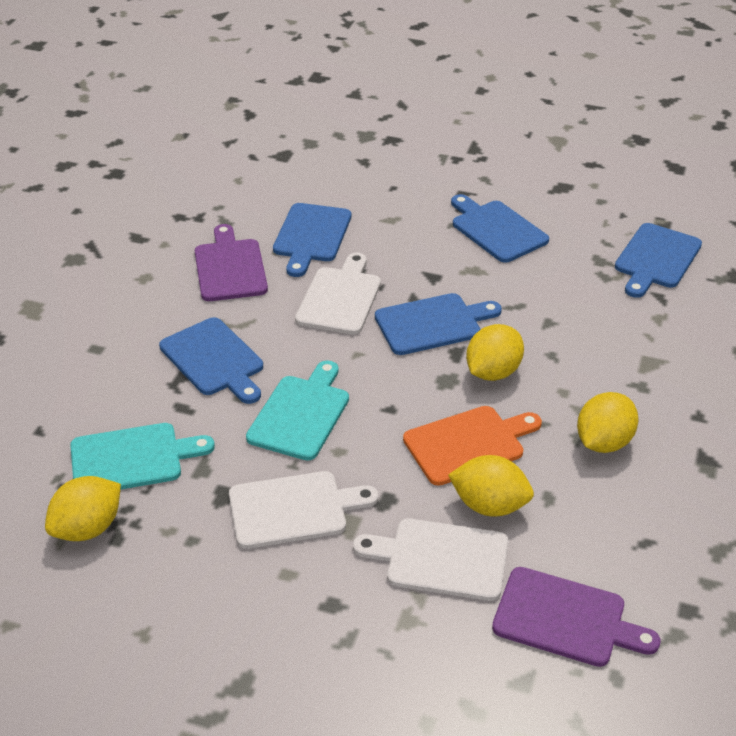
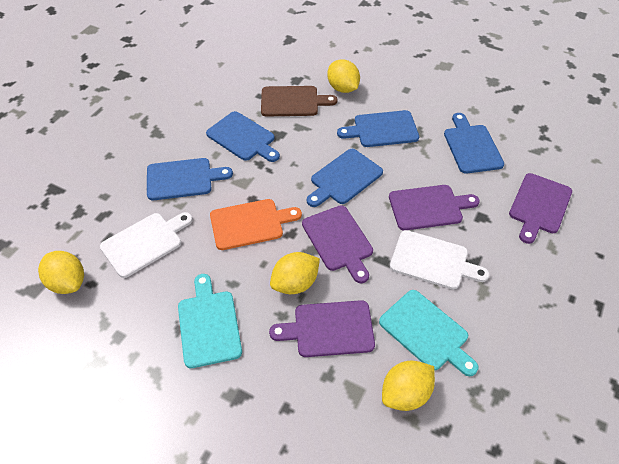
brown cutting board: none = 0 -> [261,86,337,116] = 1
purple cutting board: [195,224,268,301] [492,567,660,667] = 2 -> [269,300,375,357] [302,205,373,283] [389,185,480,230] [509,173,572,244] = 4
white cutting board: [229,471,378,549] [295,252,381,335] [353,518,508,601] = 3 -> [100,212,193,278] [390,230,489,289] = 2

